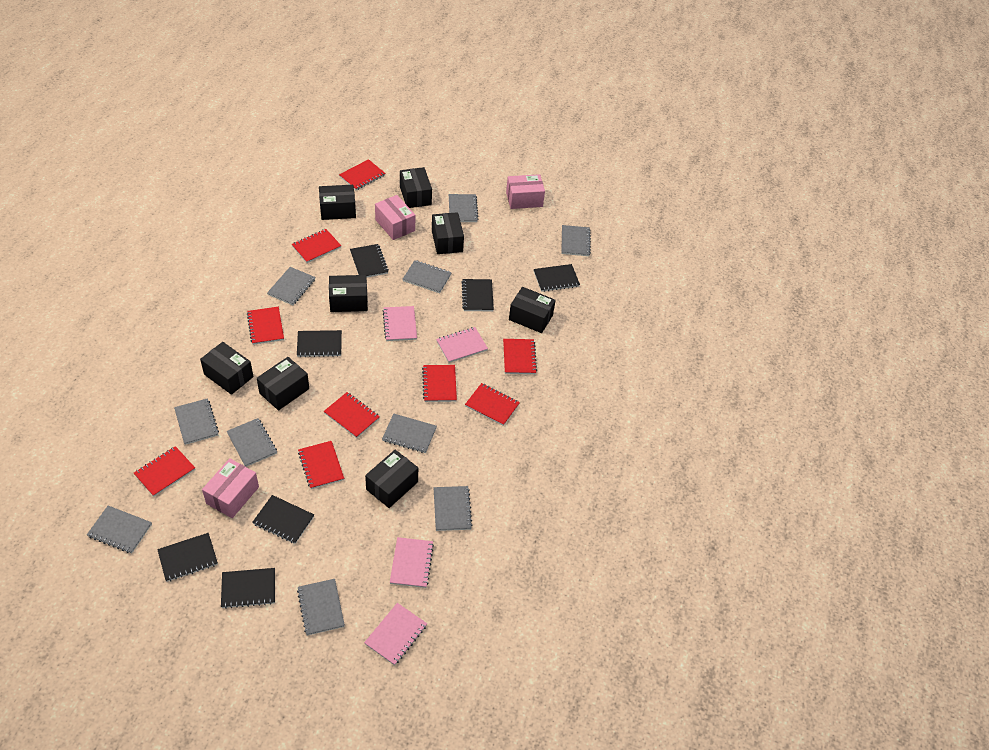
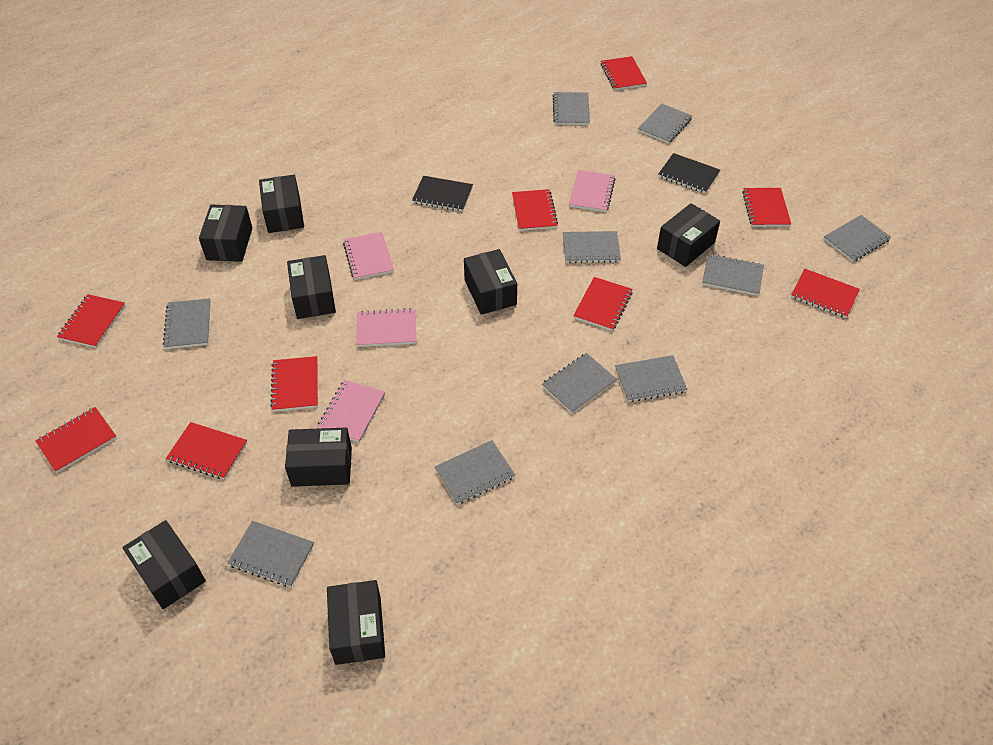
black notebook: [157,533,218,582] [221,568,275,609] [252,495,314,544] [297,330,342,357] [350,244,389,278] [461,279,494,311] [534,264,580,292] = 7 -> [412,176,473,212] [658,153,720,194] = 2
pink box: [202,458,259,518] [375,195,415,240] [506,174,545,209] = 3 -> none = 0

